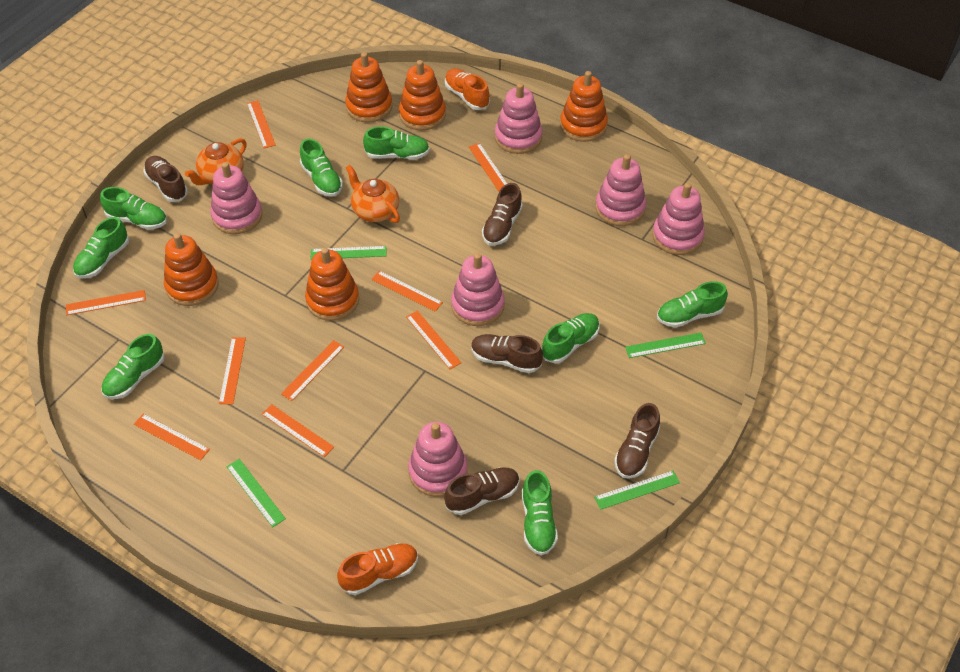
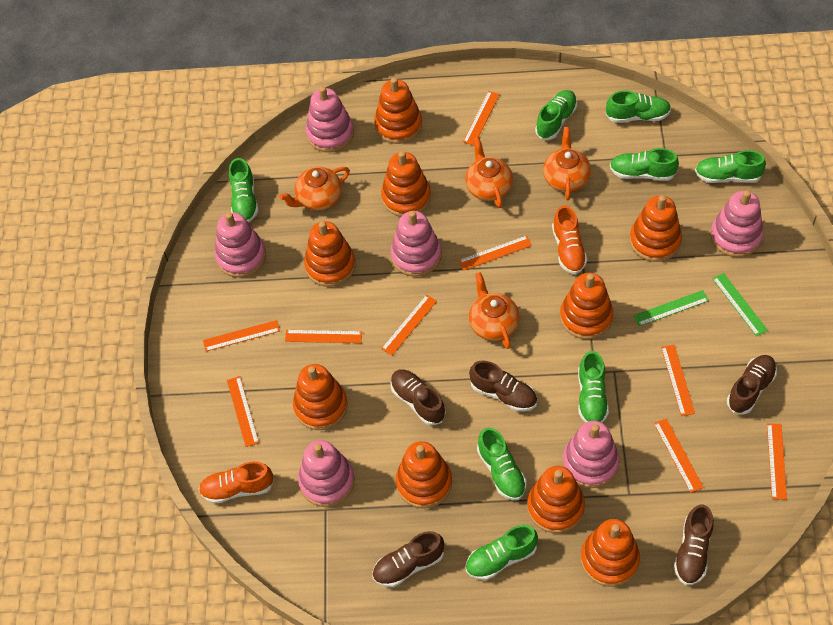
green ruler: [226,459,286,527] [311,246,386,260] [594,471,680,510] [625,333,706,358] = 4 -> [633,290,709,326] [712,273,768,336] = 2
orange stacking toy: [164,233,219,306] [305,248,359,321] [345,52,392,123] [399,60,446,130] [560,71,608,142] = 5 -> [293,364,348,430] [304,221,356,287] [374,78,422,144] [381,151,431,217] [396,441,452,509] [527,466,585,533] [560,273,613,339] [581,519,640,587] [630,195,682,262] = 9
orange teapot: [185,138,247,185] [346,165,400,223] = 2 -> [279,167,350,210] [465,137,513,208] [469,272,520,349] [543,127,591,201] = 4

